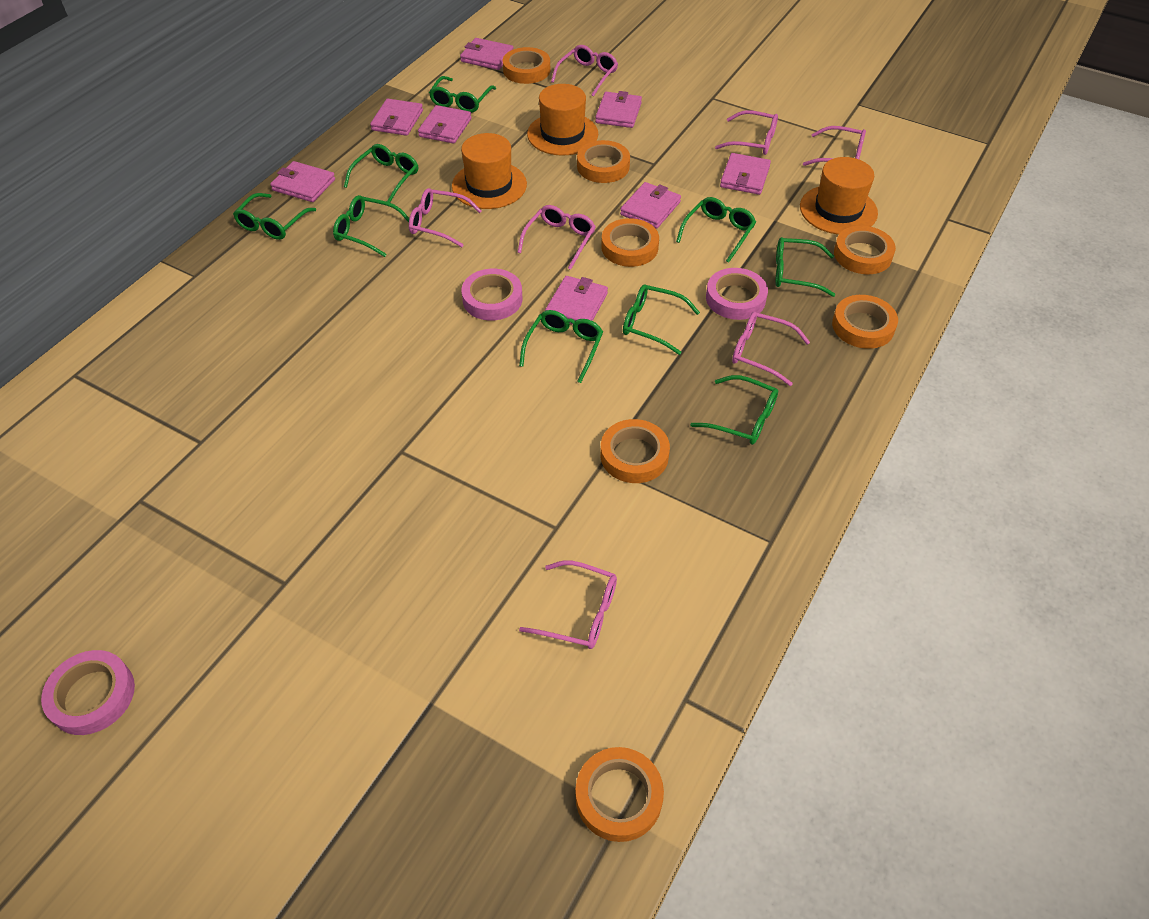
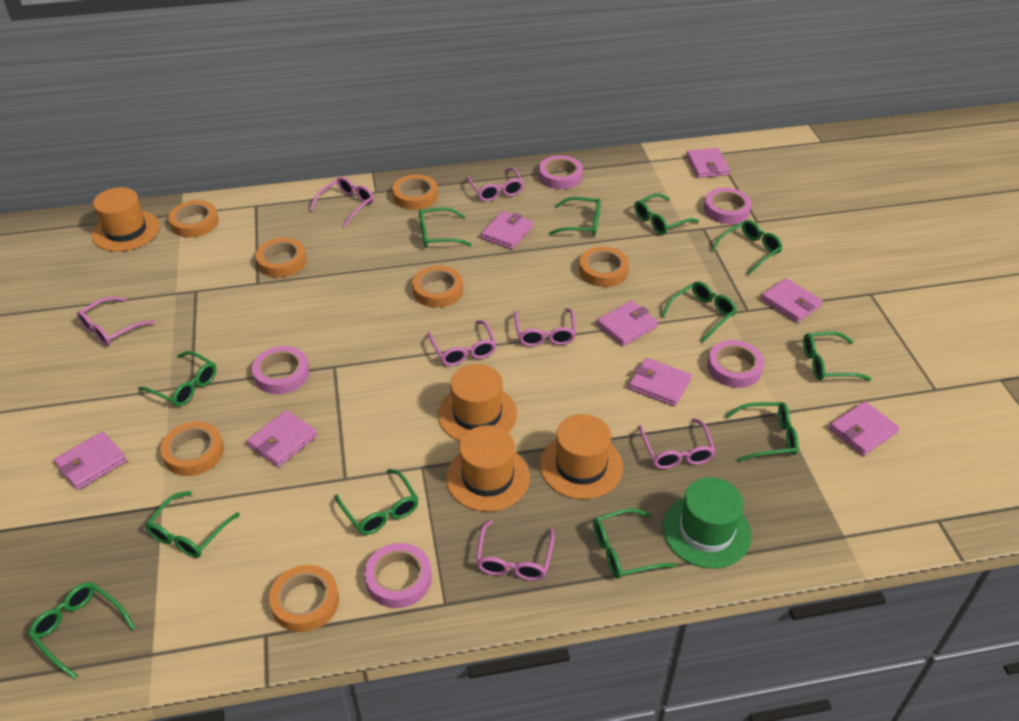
green glasses: [233,193,316,240] [333,195,409,257] [344,144,418,203] [429,76,496,113] [519,310,603,383] [623,284,700,355] [676,197,756,263] [690,375,778,445] [775,237,835,297] = 9 -> [28,582,135,680] [138,351,216,407] [145,491,240,558] [334,469,419,535] [419,207,472,247] [549,197,601,236] [593,508,676,579] [634,193,699,235] [661,281,737,342] [711,220,783,275] [725,402,799,462] [803,331,871,381] = 12
green hat: none = 0 -> [662,477,751,569] = 1
orange hat: [452,133,527,209] [527,84,598,156] [800,157,878,235] = 3 -> [92,187,160,252] [438,364,517,441] [446,425,530,512] [540,414,623,499] = 4
pink tape: [41,650,135,735] [461,269,522,321] [706,268,768,320] = 3 -> [252,346,309,394] [364,543,432,608] [539,155,583,189] [704,188,752,224] [707,340,764,388] = 5

